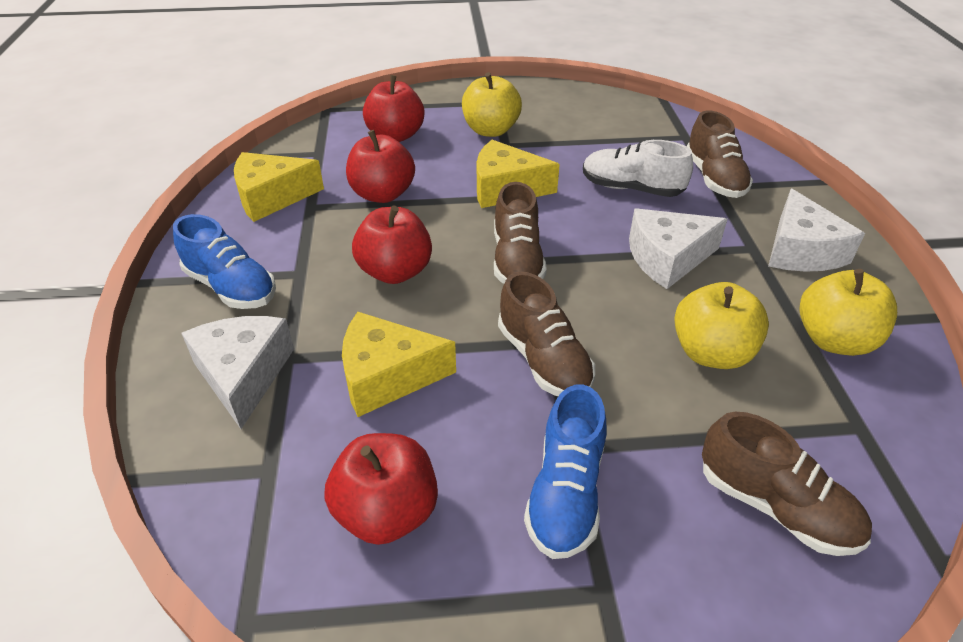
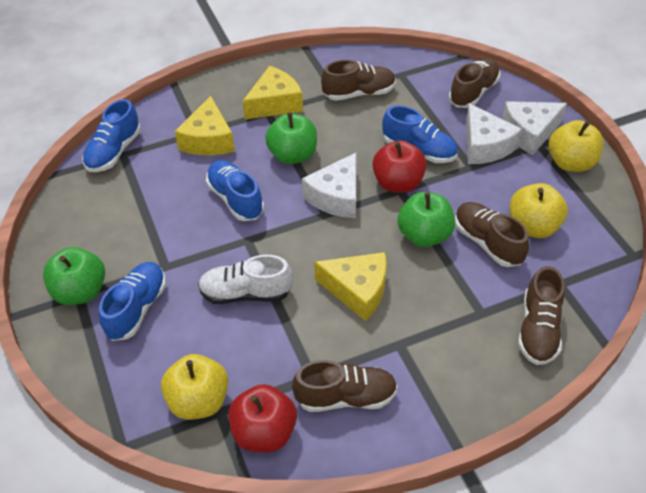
blue shoe: [173,214,276,309] [524,384,607,559] = 2 -> [82,99,141,172] [99,262,166,341] [206,160,264,221] [382,105,458,163] = 4
brown shoe: [494,182,547,284] [498,271,595,396] [687,110,753,198] [702,412,872,556] = 4 -> [292,360,398,412] [321,60,396,101] [449,58,500,108] [455,202,529,267] [518,266,565,365] = 5
green apple: none = 0 -> [43,247,105,305] [265,112,317,164] [397,192,455,247] = 3
red apple: [324,433,438,545] [346,130,415,203] [352,206,432,284] [363,75,424,142] = 4 -> [228,384,297,452] [372,140,427,193] = 2

